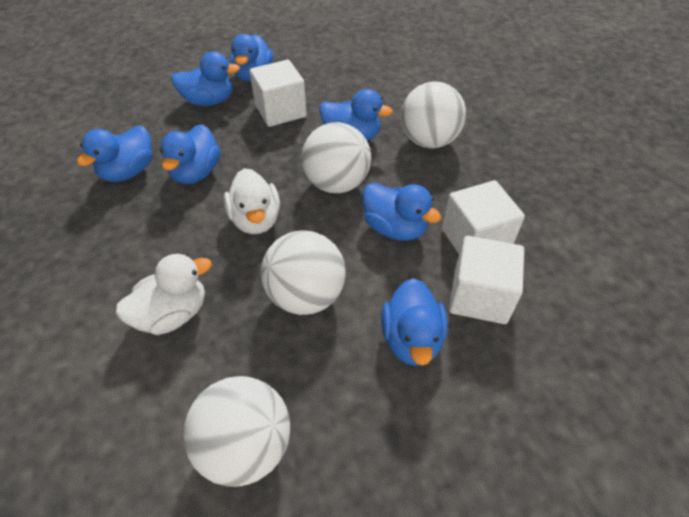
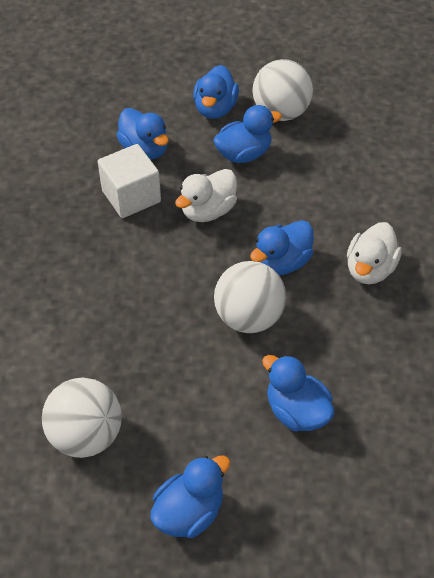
blue duck: [77,126,152,182] [160,124,220,184] [171,51,240,106] [230,34,273,82] [320,89,393,141] [363,183,441,241] [381,278,448,366] = 7 -> [116,108,169,160] [150,455,230,538] [193,65,239,119] [213,105,282,163] [250,220,314,275] [262,355,334,431] = 6
white ball: [183,376,290,487] [261,230,345,315] [301,122,371,193] [401,82,466,148] = 4 -> [42,378,122,458] [214,261,286,333] [252,59,313,121] = 3
white cube: [250,60,307,127] [442,180,525,254] [449,236,524,324] = 3 -> [98,144,161,218] = 1

